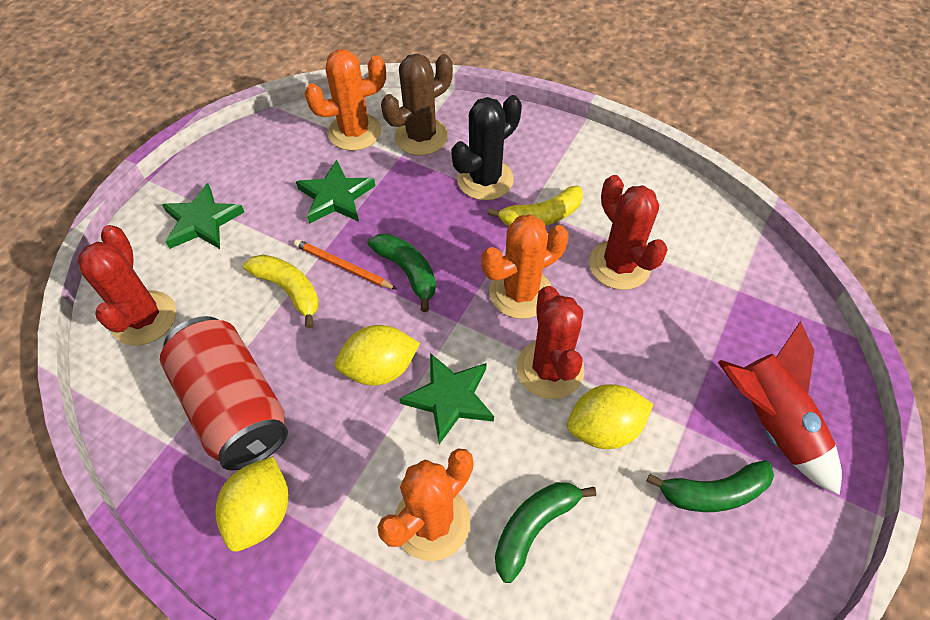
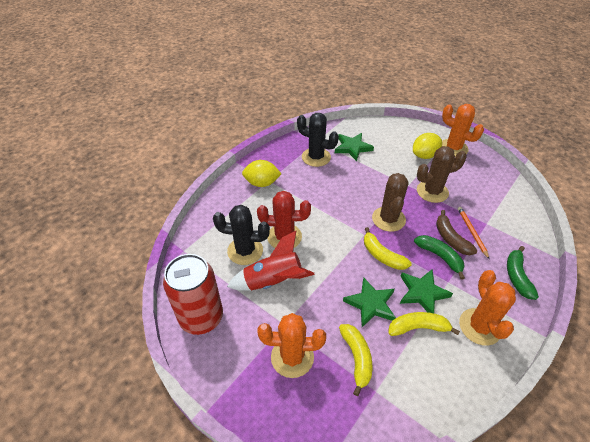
black cactus: [451,95,522,200] = 1 -> [213,205,270,265] [297,113,339,167] = 2
brown banana: none = 0 -> [436,210,477,255] = 1
brown cactus: [381,53,453,155] = 1 -> [372,173,409,232] [417,146,467,203] = 2
green banana: [367,234,436,312] [495,482,596,583] [646,460,774,512] = 3 -> [414,235,465,280] [507,246,539,300] = 2
red cactus: [77,225,176,345] [516,286,585,399] [589,175,668,290] = 3 -> [257,191,311,248] = 1
yellow banana: [243,255,319,328] [488,186,583,226] = 2 -> [339,324,372,396] [364,227,412,270] [388,312,460,336] = 3
yellow lemon: [216,456,288,552] [335,325,420,386] [567,384,653,449] = 3 -> [242,160,282,187] [413,133,442,159] = 2

